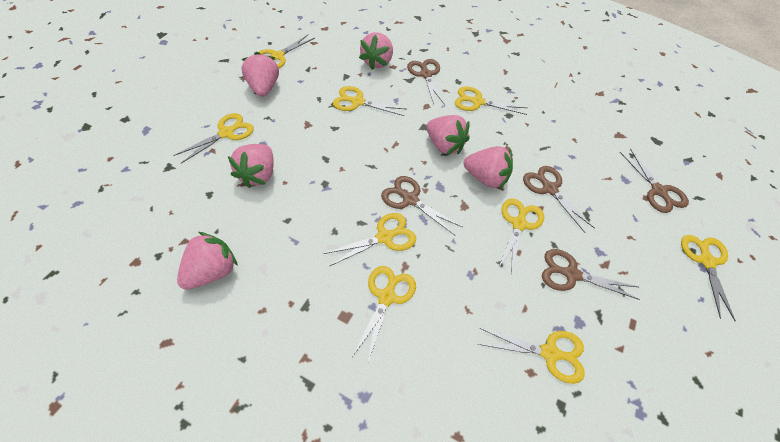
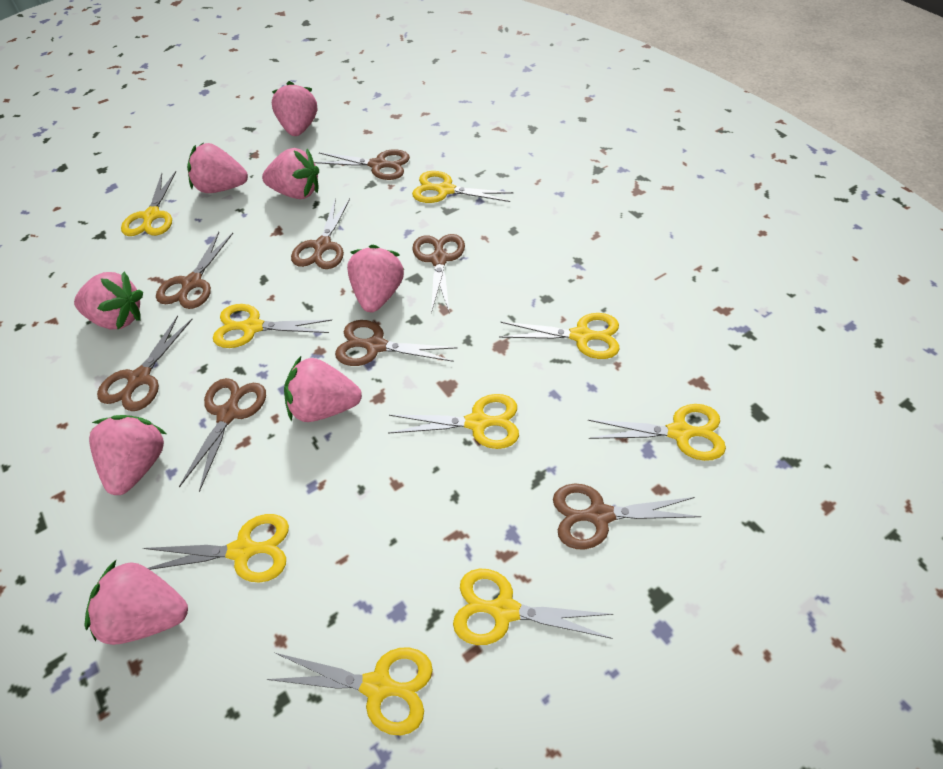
brown scissors: [381,176,462,235] [407,59,445,105] [523,166,595,233] [542,249,640,300] [620,148,689,213] = 5 -> [97,316,192,411] [156,232,233,309] [179,378,266,492] [291,198,350,269] [314,149,410,180] [335,320,458,366] [412,234,465,313] [553,483,702,549] = 8
pink strawberry: [177,232,238,290] [228,144,274,188] [242,52,279,97] [359,32,393,70] [426,115,470,155] [464,146,513,189] = 6 -> [74,272,143,329] [84,560,188,645] [89,415,167,495] [187,143,248,193] [262,148,319,199] [272,81,317,136] [284,356,362,422] [347,245,404,312] = 8

